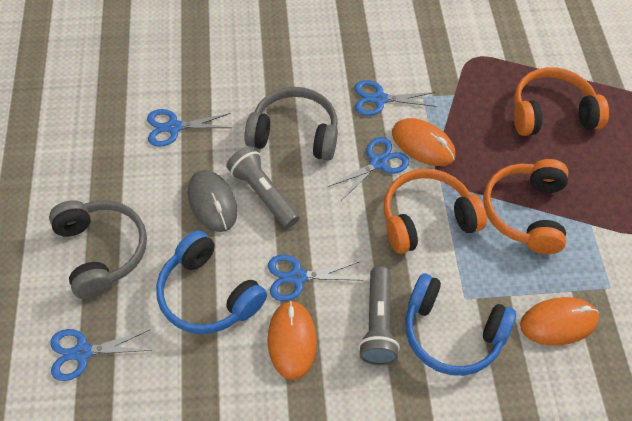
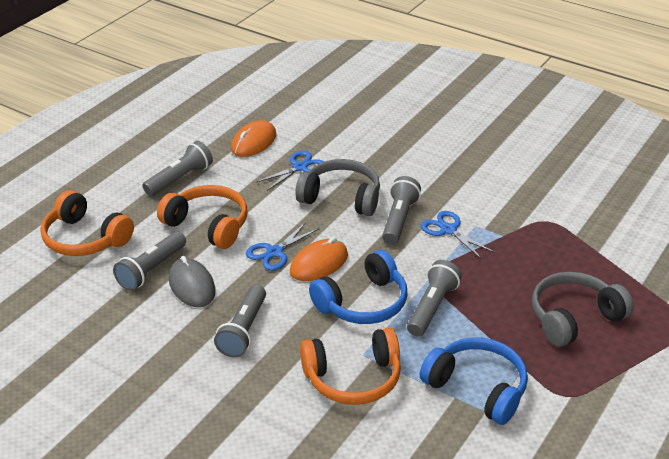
blue scissors: [50,329,152,381] [147,109,232,147] [268,254,361,301] [328,137,409,201] [355,80,437,116] = 5 -> [246,222,319,271] [257,151,324,191] [421,211,495,260] = 3
grey flashlight: [227,146,299,228] [358,266,400,365] = 2 -> [113,232,186,291] [142,141,213,196] [214,285,266,358] [382,176,421,245] [407,260,462,337] = 5
orange mouse: [268,301,317,380] [392,118,455,166] [520,297,599,346] = 3 -> [231,120,276,157] [290,237,348,281] = 2

